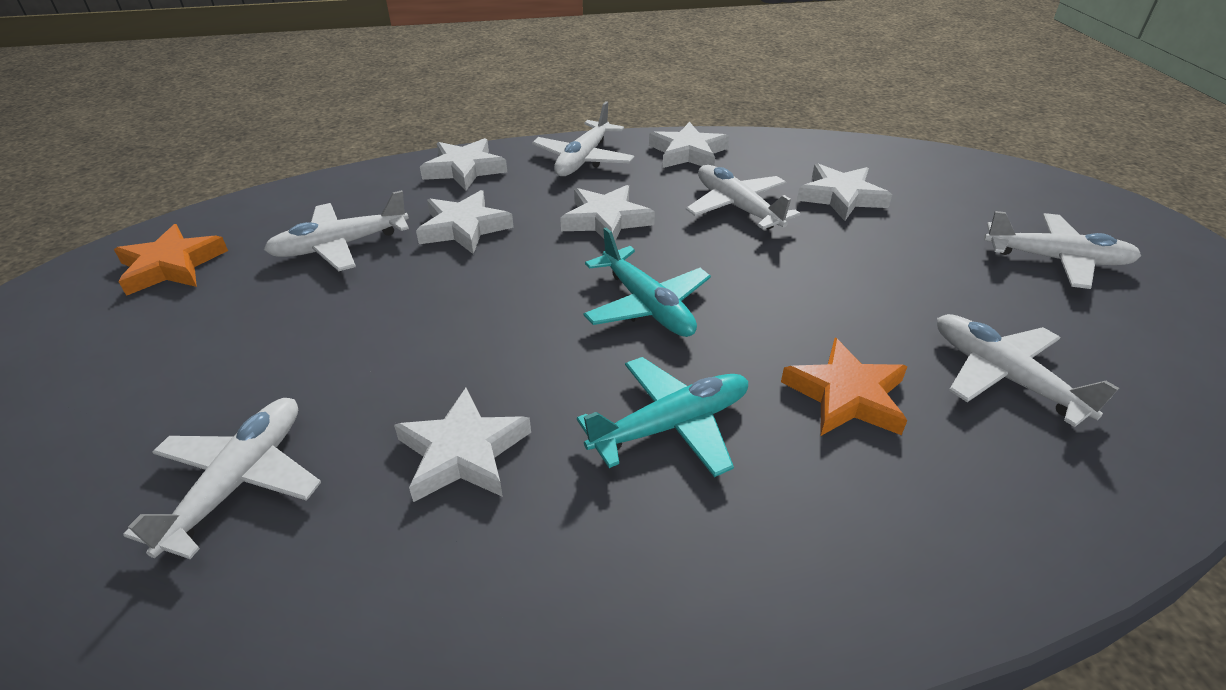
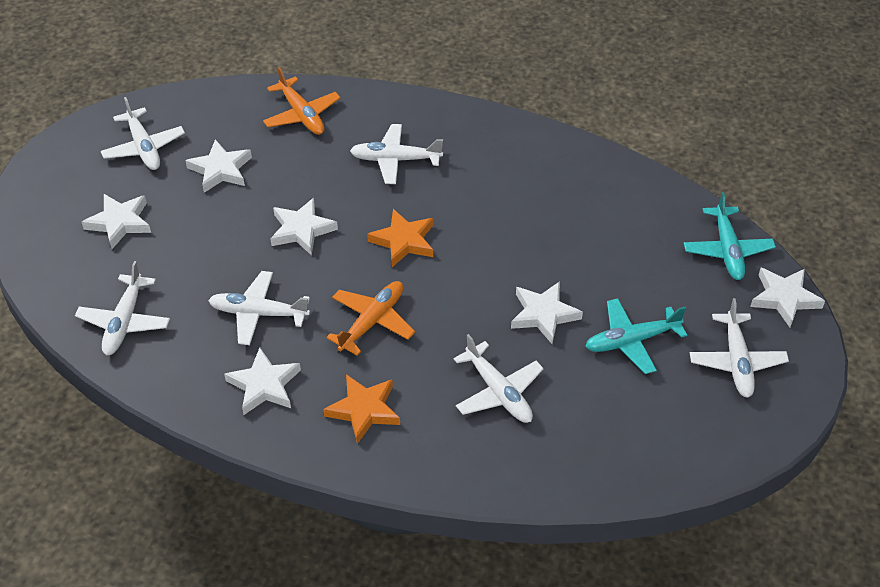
orange plane: none = 0 -> [263,67,340,135] [326,281,415,356] = 2

